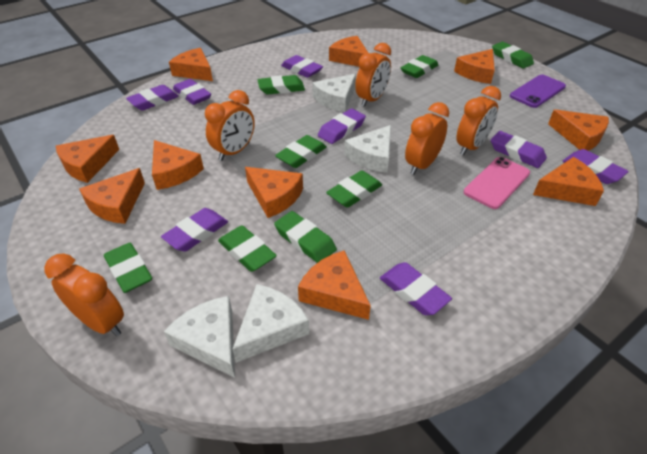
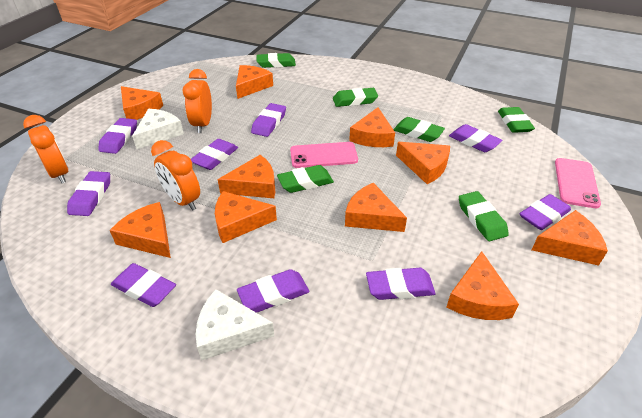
green eraser: [104,243,152,293] [218,225,277,272] [258,75,305,95] [274,211,337,263] [275,135,327,168] [326,171,382,208] [401,55,438,78] [492,42,534,68] = 8 -> [257,53,296,68] [277,165,334,193] [333,88,378,107] [393,117,445,142] [459,191,509,241] [498,107,535,133] = 6
orange clock: [44,254,124,336] [205,90,255,161] [355,43,391,107] [405,102,449,175] [456,86,501,155] = 5 -> [23,115,68,183] [151,140,200,211] [182,69,212,133] = 3
pink phone: [464,157,530,209] = 1 -> [290,142,358,168] [555,158,601,208] = 2
purple eraser: [126,85,179,110] [161,208,228,251] [173,79,211,105] [281,55,323,78] [318,109,366,144] [380,262,452,315] [491,131,547,168] [563,149,629,184] = 8 -> [67,171,110,216] [98,118,137,154] [111,263,176,307] [191,139,238,170] [237,269,309,313] [251,103,286,137] [366,268,436,300] [449,124,502,152] [520,194,571,230] = 9
purple phone: [510,75,566,108] = 1 -> none = 0
white cheese: [164,296,235,378] [233,284,309,363] [312,74,356,112] [344,125,391,173] = 4 -> [132,109,184,149] [196,289,275,361] = 2

